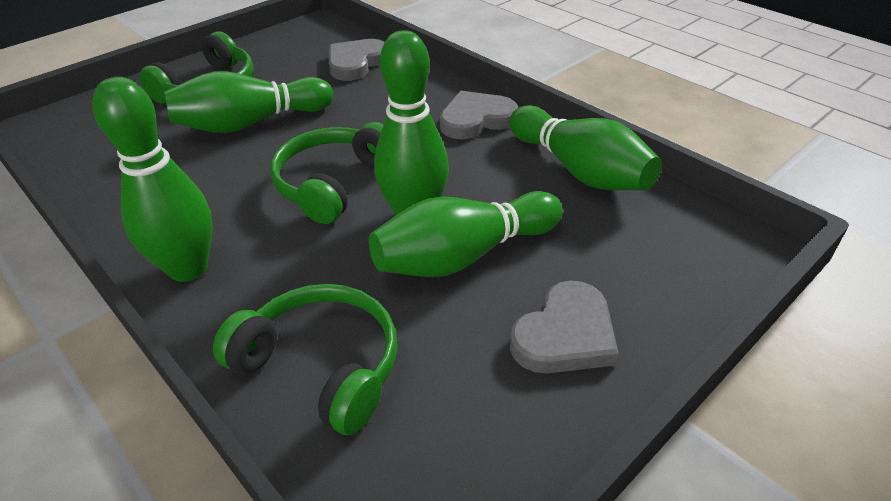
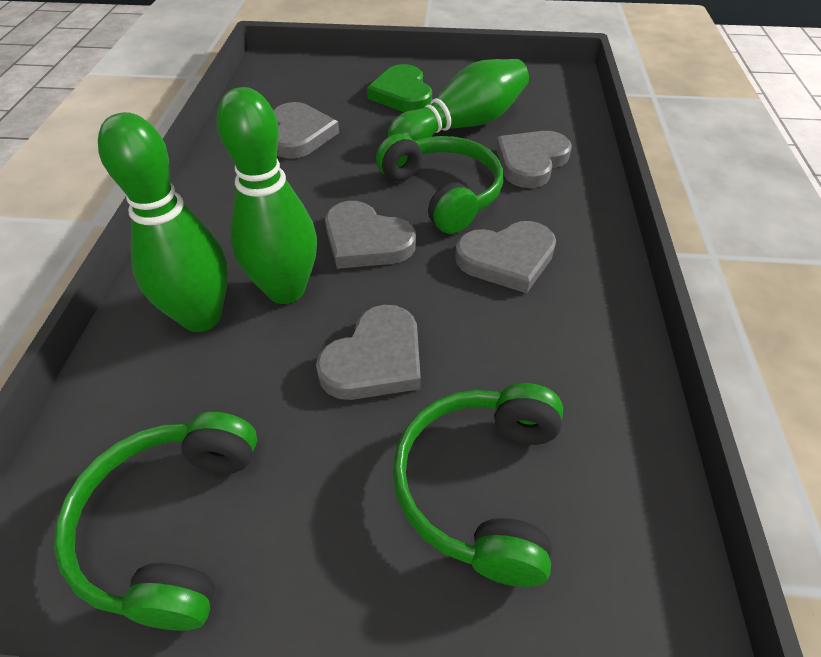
green bowling pin: [92,77,213,282] [164,71,333,133] [369,191,563,277] [374,30,449,215] [509,105,662,190] = 5 -> [98,112,228,332] [217,87,317,304] [388,59,529,141] = 3
green heart: none = 0 -> [367,64,432,112] = 1
grey heart: [329,39,385,81] [440,91,518,139] [510,281,619,374] = 3 -> [273,102,339,159] [316,305,421,400] [325,201,416,269] [455,221,556,293] [496,131,572,188] = 5

